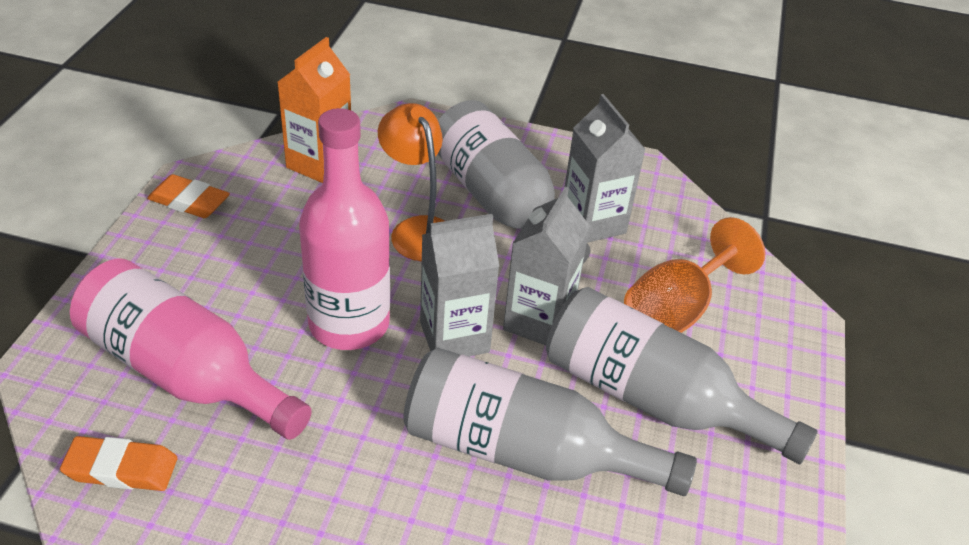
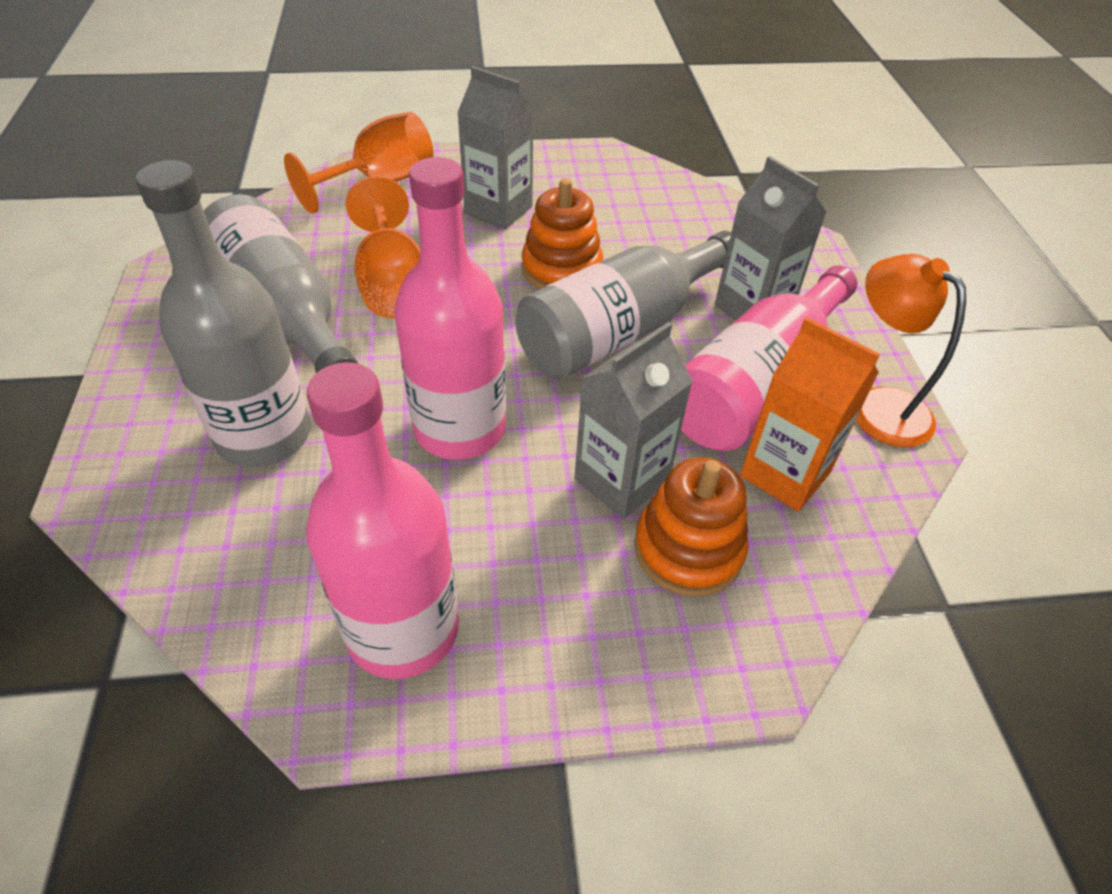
orange eraser: [60,436,177,491] [147,174,230,218] = 2 -> none = 0
orange goblet: [624,217,765,333] = 1 -> [284,112,434,214] [346,176,420,318] = 2
orange stacking toy: none = 0 -> [522,178,603,289] [634,457,749,596] = 2
pink bottle: [70,259,312,440] [299,108,390,350] = 2 -> [306,362,459,679] [394,157,506,460] [681,266,857,451] = 3

